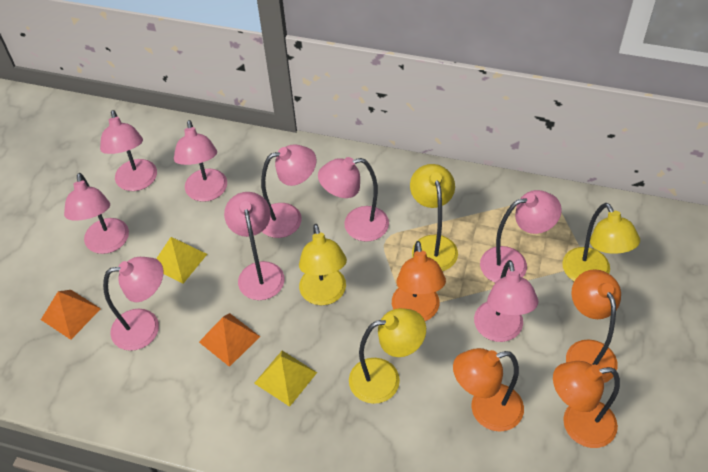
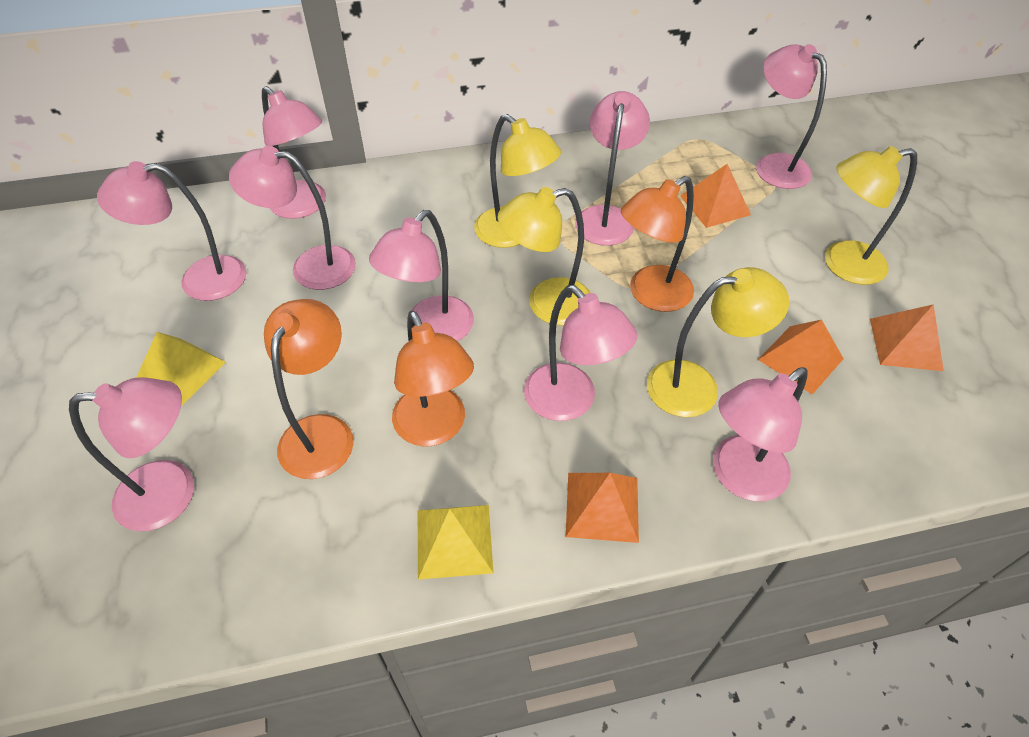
orange lamp: [392,241,446,321] [453,348,524,432] [553,361,620,448] [566,269,621,383] = 4 -> [264,299,354,479] [392,311,474,447] [621,176,694,312] = 3
orange pyramid: [41,290,101,340] [199,313,260,367] = 2 -> [566,473,639,543] [680,164,751,228] [758,320,844,395] [870,304,944,371] = 4

